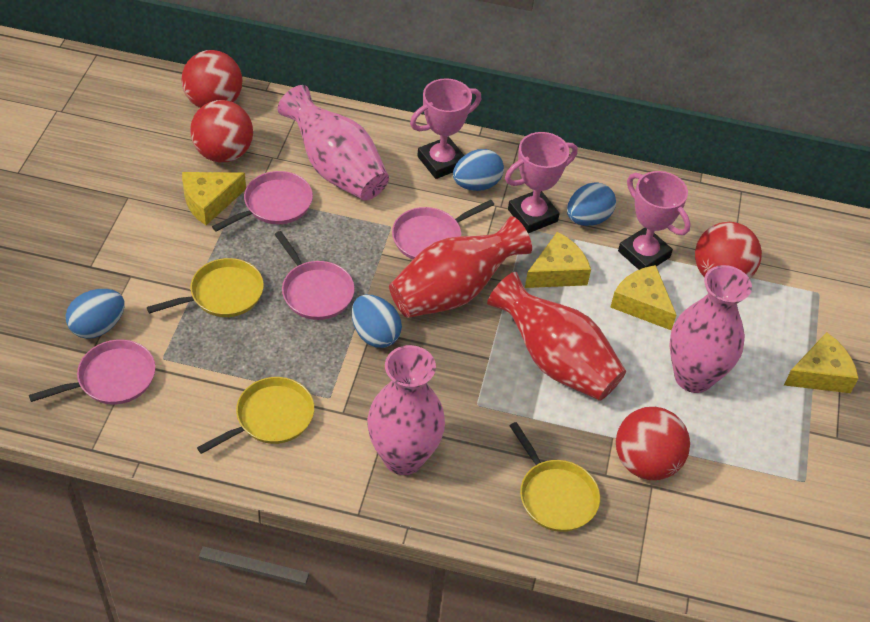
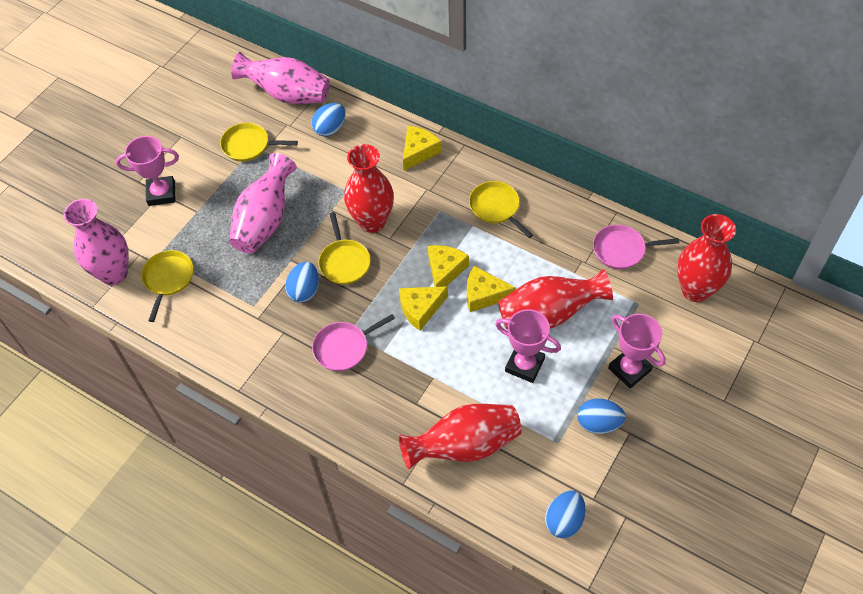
pink pan: [29,339,155,404] [212,171,313,232] [274,231,355,320] [392,200,494,259] = 4 -> [312,314,395,371] [593,225,679,269] = 2
red ball: [182,50,242,108] [190,100,253,163] [616,407,690,480] [695,222,762,279] = 4 -> none = 0
red vase: [389,216,532,318] [487,272,626,401] = 2 -> [344,144,394,233] [399,404,522,469] [498,269,613,329] [677,214,736,302] = 4
yellow pan: [147,258,264,317] [197,377,314,454] [510,422,600,532] = 3 -> [141,250,194,322] [220,123,298,162] [318,212,371,285] [469,181,533,238] = 4

